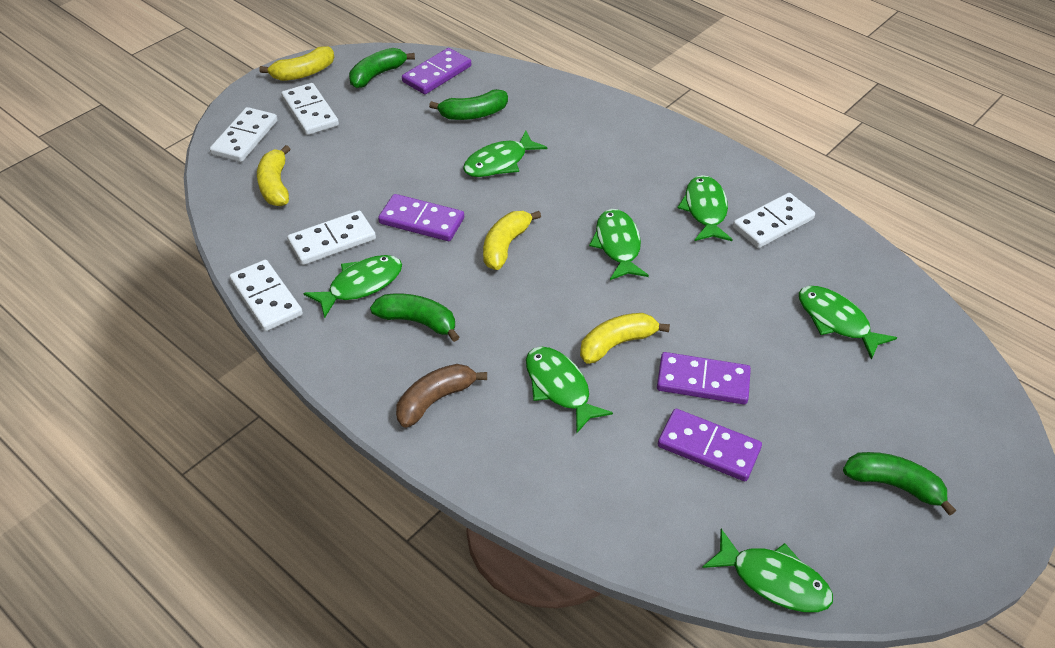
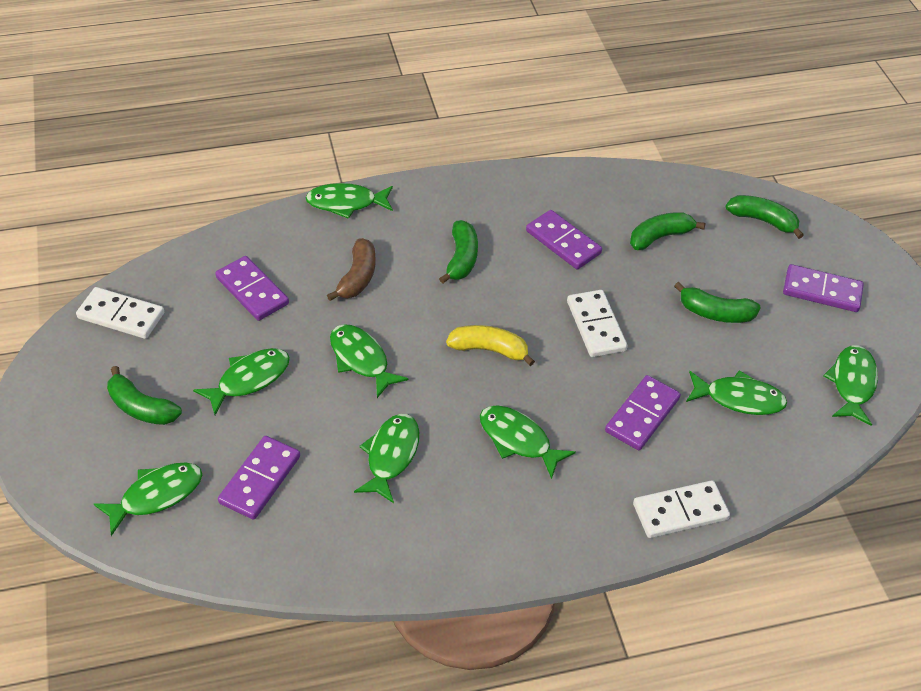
green banana: [349,48,415,88] [370,294,459,342] [429,89,508,120] [843,452,956,516] = 4 -> [107,366,182,425] [439,220,478,284] [630,212,705,250] [674,282,761,323] [726,195,804,239] = 5
green fish: [304,255,402,318] [463,131,547,177] [526,347,613,433] [589,209,649,280] [678,175,733,241] [702,529,833,612] [799,286,897,360] = 7 -> [94,463,202,536] [193,348,290,415] [305,183,393,219] [330,324,409,398] [354,414,419,503] [480,405,576,479] [686,370,787,415] [823,345,878,426] = 8
purple domino: [378,194,464,241] [402,48,471,94] [657,352,751,404] [658,409,762,481] = 4 -> [215,256,289,321] [218,436,300,520] [526,210,602,269] [605,375,681,450] [783,264,864,312] = 5
white domino: [210,107,278,162] [229,260,303,331] [281,83,339,135] [287,211,376,265] [733,193,815,248] = 5 -> [76,287,164,339] [567,290,628,357] [633,480,730,538] = 3
yellow banana: [257,145,290,206] [259,46,334,81] [483,211,541,270] [580,313,670,364] = 4 -> [446,325,535,366] = 1

